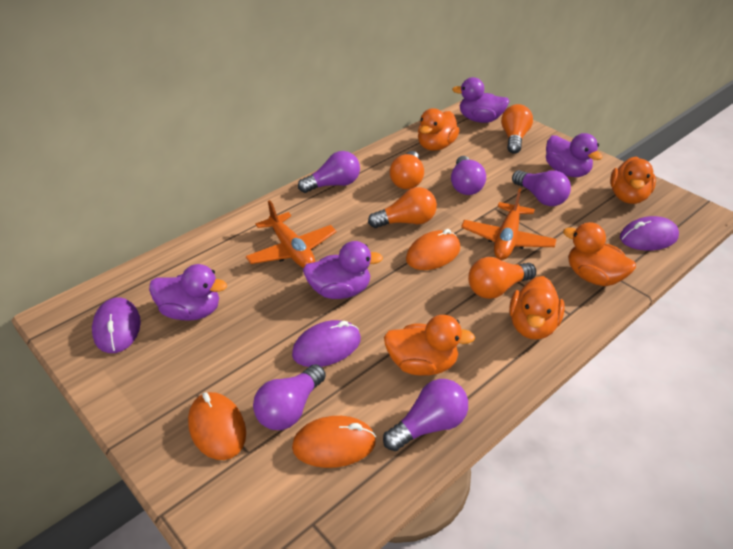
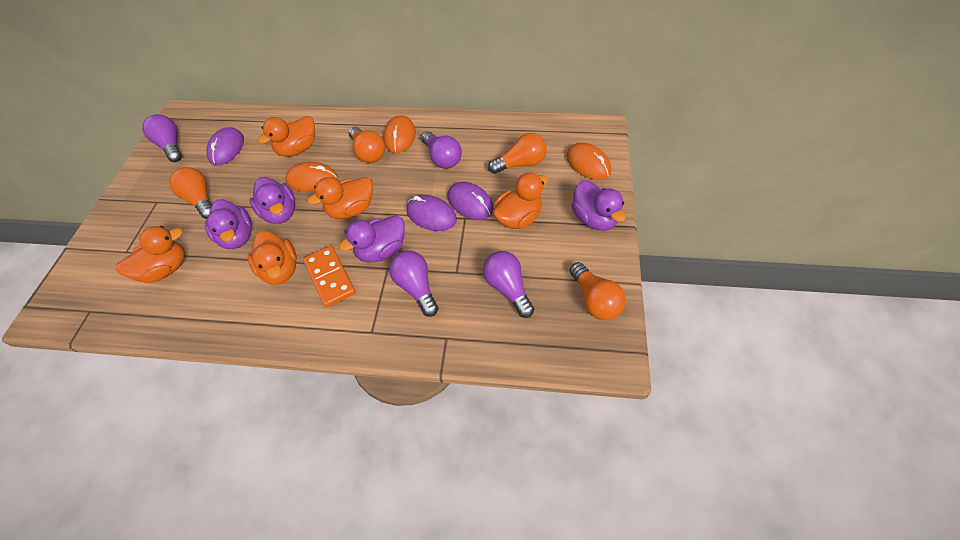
orange domino: none = 0 -> [303,246,356,308] = 1
orange plane: [246,200,336,268] [461,188,557,260] = 2 -> none = 0
purple light bulb: [253,364,326,430] [298,151,360,193] [383,379,468,451] [451,156,486,195] [512,170,571,206] = 5 -> [142,114,182,162] [389,251,439,317] [421,131,462,169] [483,251,534,318] = 4

